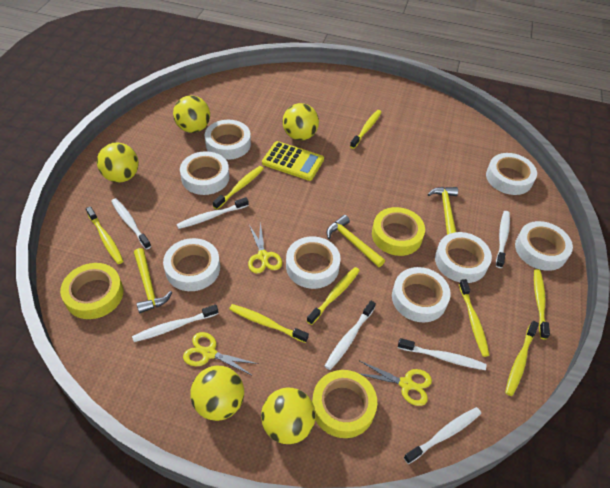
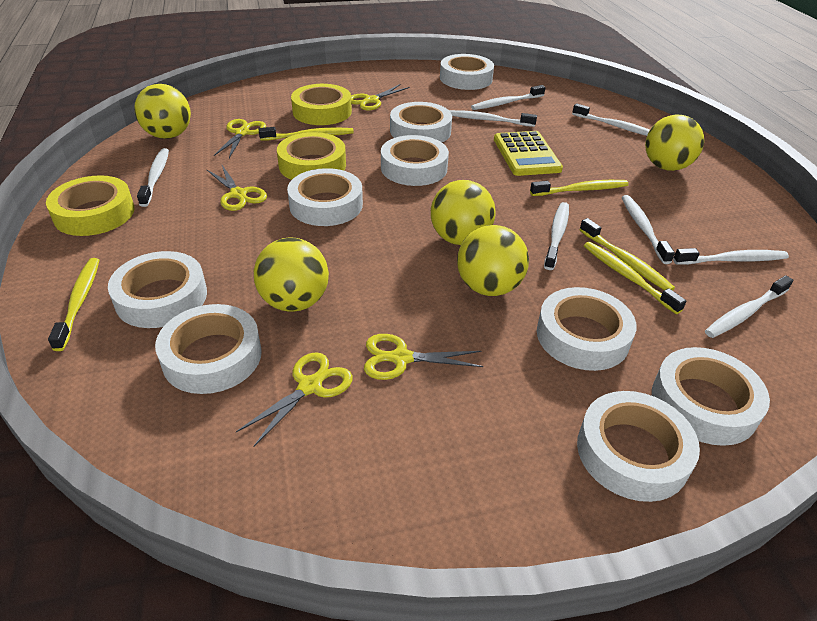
white tape: [163,238,220,291] [180,151,229,195] [204,120,251,160] [286,236,341,289] [392,267,451,322] [435,232,492,283] [486,153,537,195] [515,221,573,271] = 8 -> [108,251,207,328] [155,304,262,394] [287,168,363,226] [381,135,449,186] [390,102,452,142] [440,54,494,90] [537,287,637,371] [577,391,700,502] [652,347,770,446] = 9
white toothbrush: [111,198,151,250] [132,305,218,342] [177,197,249,229] [325,301,376,370] [398,338,486,370] [404,407,481,464] [496,211,510,268] = 7 -> [137,148,169,207] [449,110,537,127] [471,85,545,110] [544,202,569,270] [572,103,650,136] [622,195,675,264] [673,248,789,265] [705,275,794,338] = 8
yellow hammer: [134,248,172,313] [327,215,385,267] [428,187,458,235] = 3 -> none = 0
yellow scissors: [183,332,258,376] [248,222,282,274] [360,361,432,406] = 3 -> [206,165,267,211] [214,119,266,158] [236,352,353,447] [351,84,410,111] [364,334,483,380] = 5
yellow toothbrush: [86,206,123,264] [213,166,264,210] [229,304,309,343] [307,267,360,325] [350,110,382,149] [459,279,489,357] [505,321,539,396] [534,269,550,339] = 8 -> [48,258,99,351] [259,127,354,141] [530,180,629,196] [579,218,675,291] [584,242,686,314] = 5

